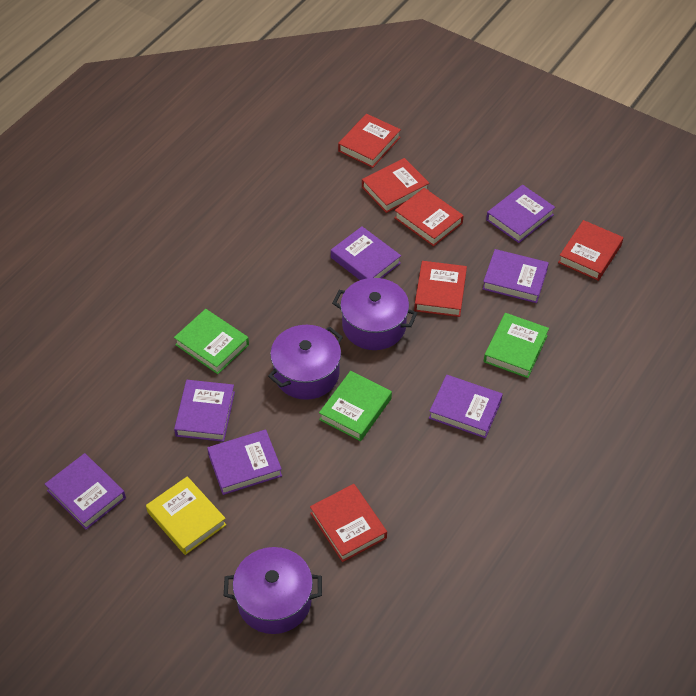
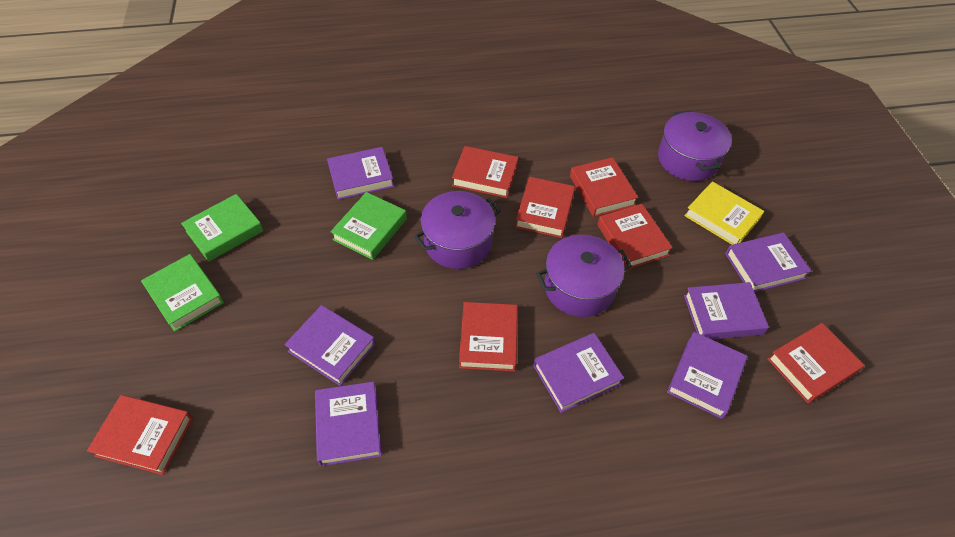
red book: [310,484,387,562] [338,114,401,168] [362,158,429,213] [394,188,464,247] [414,261,467,317] [558,220,623,281] = 6 -> [87,395,193,475] [452,146,519,198] [459,302,518,371] [515,177,575,238] [570,157,638,217] [597,204,673,270] [767,323,864,403] = 7

